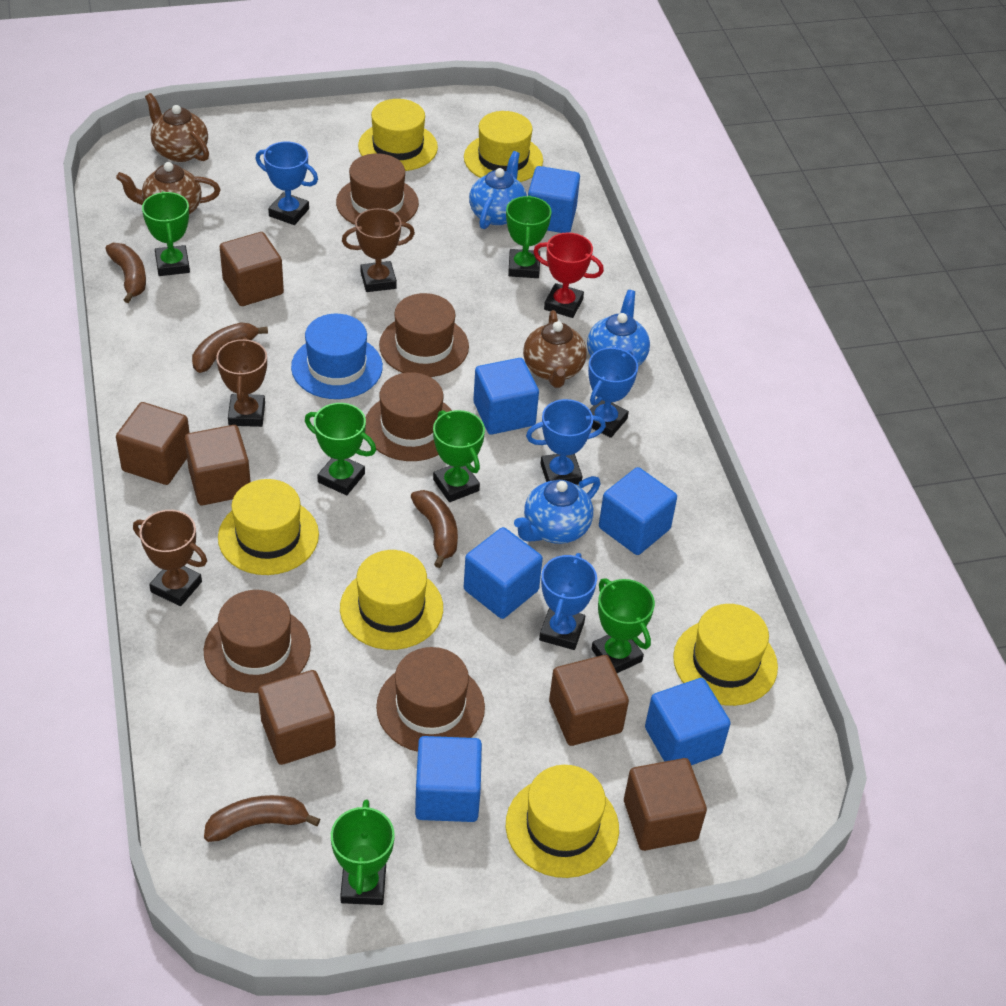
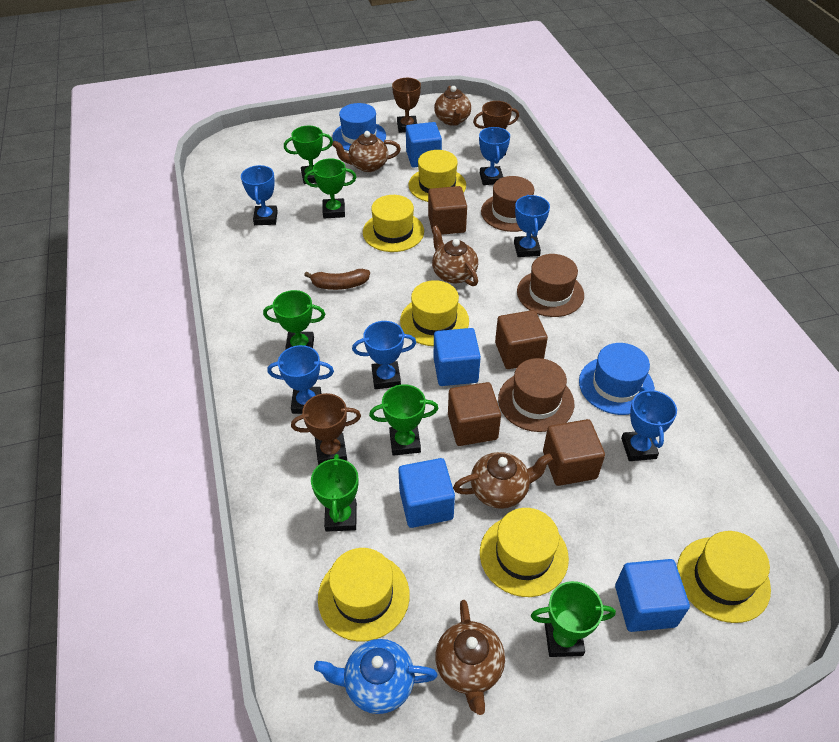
blue cube: [415,736,482,822] [464,527,543,619] [473,358,539,435] [528,166,580,233] [599,467,677,555] [645,678,731,765] = 6 -> [398,458,455,528] [406,122,442,167] [434,328,481,386] [615,559,690,632] = 4
blue hat: [291,314,383,399] = 1 -> [332,103,386,151] [579,343,655,415] = 2
blue teapot: [469,151,527,229] [514,476,600,544] [587,290,650,366] = 3 -> [314,639,438,714] = 1
blue trophy: [255,141,318,225] [526,399,606,485] [539,553,597,650] [588,348,638,438] = 4 -> [241,165,278,225] [267,345,334,414] [352,321,416,389] [479,127,510,185] [514,195,550,257] [621,387,677,461] = 6
brown banana: [105,243,146,303] [192,322,268,373] [204,795,320,842] [411,490,458,568] = 4 -> [304,269,370,290] = 1
brown cube: [116,402,190,485] [185,425,251,505] [219,232,284,306] [258,670,336,765] [549,655,629,746] [624,758,707,851] = 6 -> [428,186,467,235] [448,382,501,446] [495,310,548,369] [543,419,605,486] = 4
brown hat: [204,590,311,693] [336,153,419,225] [365,372,452,461] [376,647,485,752] [379,293,469,377] = 5 -> [481,176,534,232] [498,358,574,432] [517,254,584,317] = 3
brown teapot: [116,162,220,214] [145,93,209,162] [523,310,587,388] = 3 -> [332,131,401,172] [432,226,478,286] [434,86,471,126] [435,600,505,715] [453,452,553,509] = 5
red trophy: [533,232,604,318] = 1 -> none = 0

